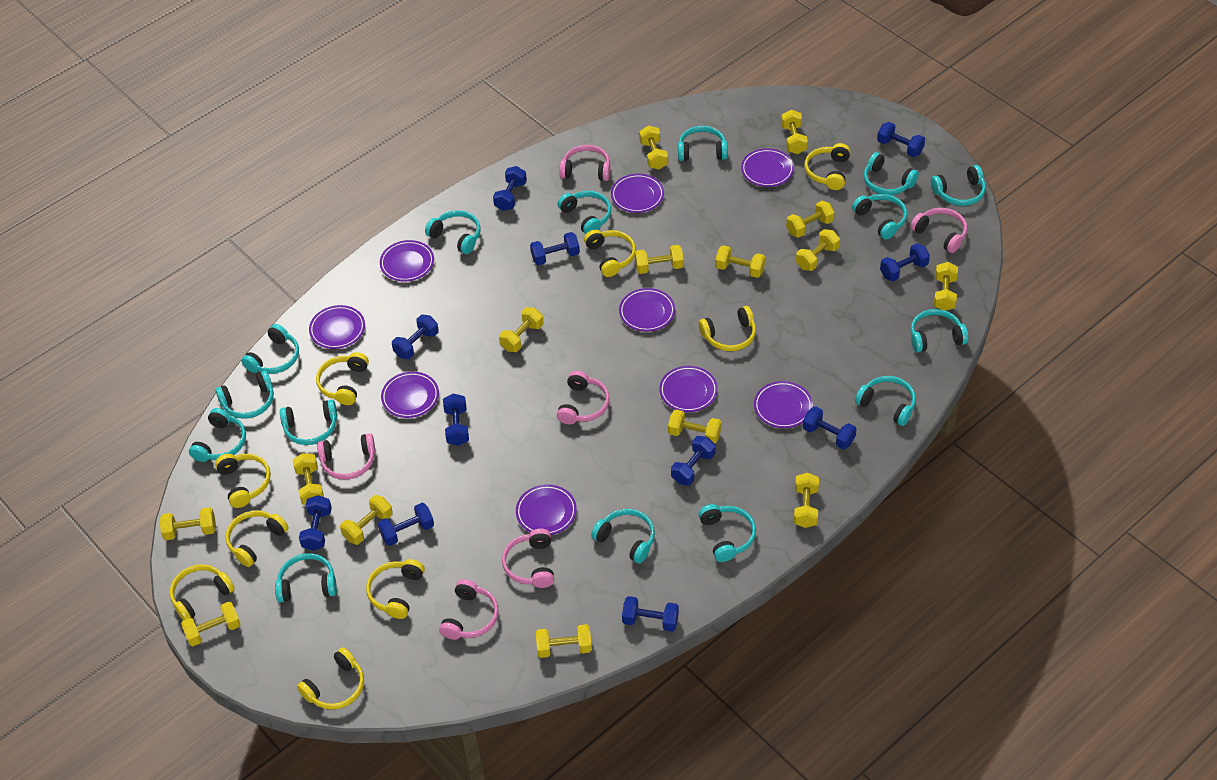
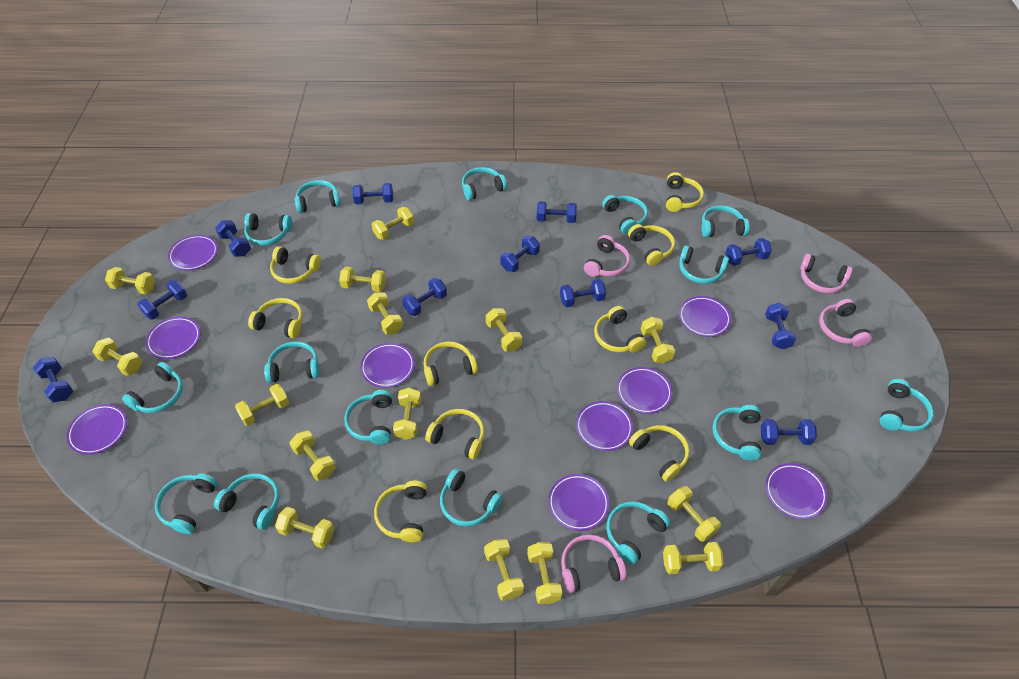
pink headphones: [317,433,375,480] [439,579,499,640] [502,528,554,588] [557,371,610,424] [559,145,610,181] [910,208,967,253] = 6 -> [561,534,627,593] [584,235,630,277] [800,254,853,293] [819,299,872,347] = 4

